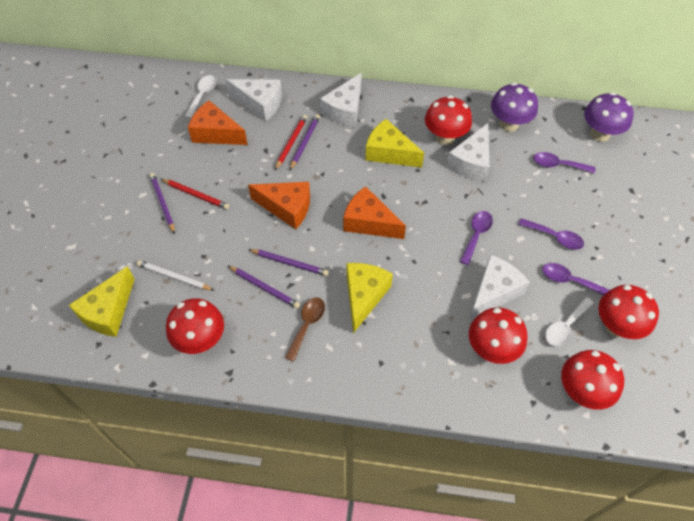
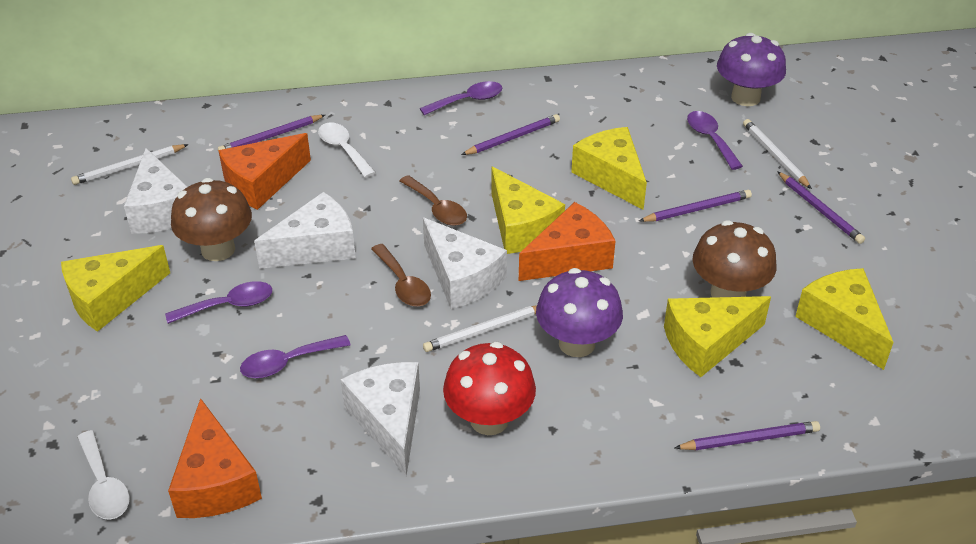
brown mushroom: none = 0 -> [171,178,252,261] [692,220,776,298] = 2
brown spoon: [285,297,325,362] = 1 -> [371,244,431,307] [399,175,467,226] = 2
purple pencil: [149,173,175,234] [228,266,300,309] [248,249,329,276] [290,114,320,170] = 4 -> [218,115,325,152] [461,114,560,155] [639,190,752,222] [675,421,820,450] [777,171,865,244] = 5
red mushroom: [166,298,224,354] [425,95,472,145] [469,307,528,364] [561,350,624,410] [598,285,659,339] = 5 -> [443,342,536,435] = 1
red pencil: [161,179,229,210] [275,115,307,170] = 2 -> none = 0
white pencil: [137,260,215,291] = 1 -> [71,144,189,185] [423,305,537,352] [743,119,812,189] = 3
yellow cheese: [69,266,134,337] [346,263,393,333] [365,119,424,168] = 3 -> [61,245,170,332] [491,167,565,254] [571,127,647,210] [664,296,771,377] [795,268,894,370] = 5

